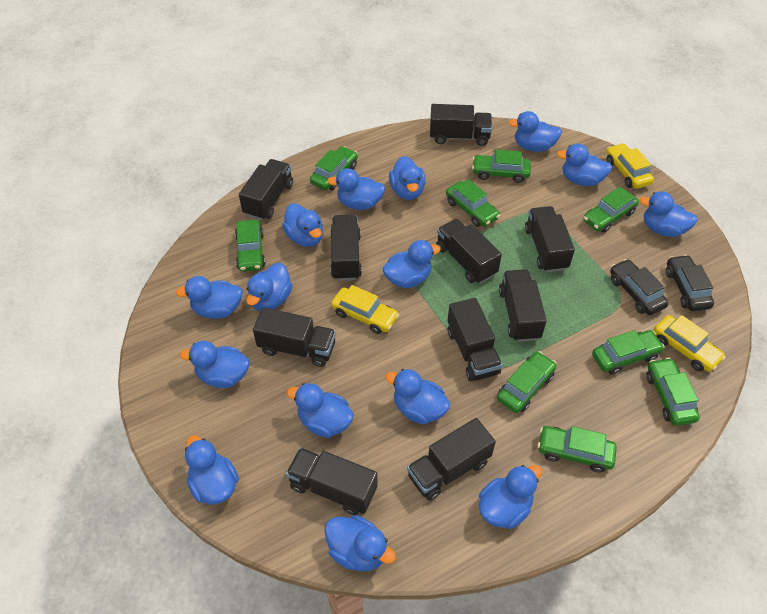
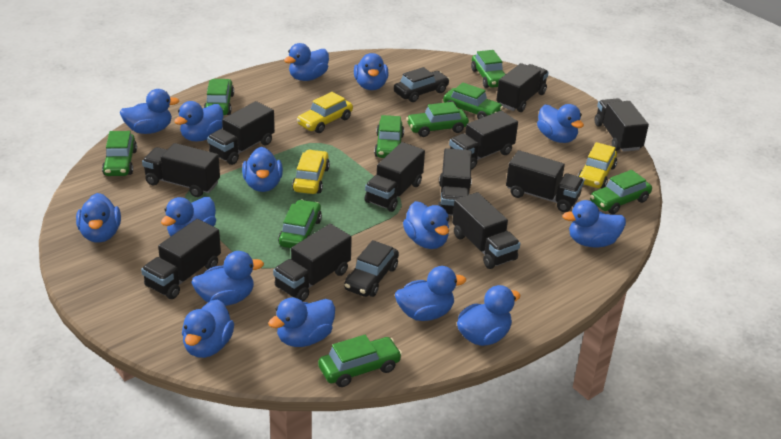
black truck: [239,159,293,220] [253,308,336,367] [286,448,378,515] [330,215,362,281] [407,418,496,501] [430,104,492,146] [436,219,502,284] [447,298,503,382] [499,269,547,342] [525,206,575,272] = 10 -> [141,219,221,299] [142,143,220,197] [207,101,275,165] [273,224,352,301] [364,142,425,212] [438,148,472,216] [449,111,518,170] [452,192,520,269] [496,63,549,112] [506,150,584,212] [595,98,649,152] = 11

